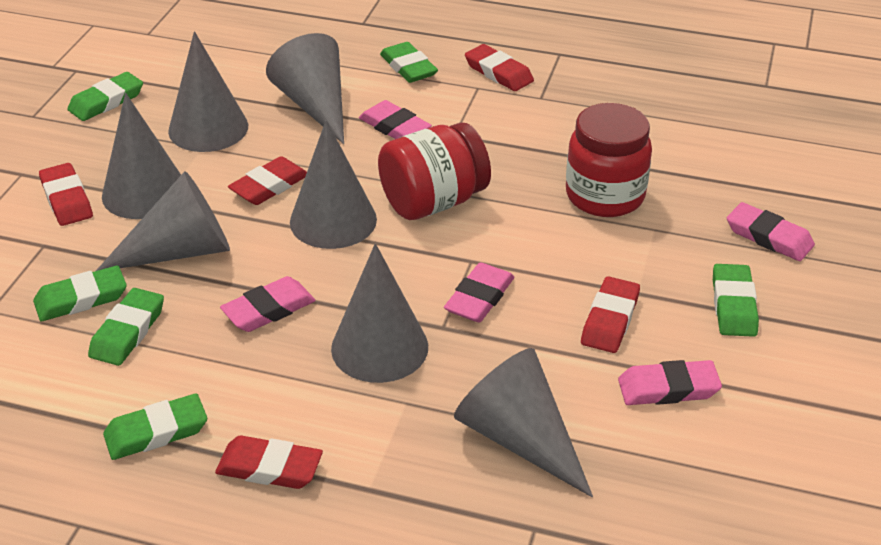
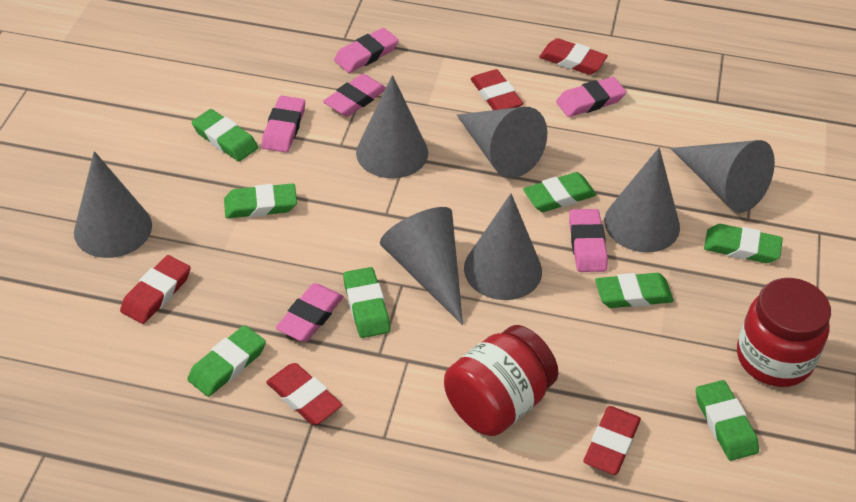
green eraser: [33,265,127,321] [67,72,143,121] [88,288,164,366] [103,393,207,460] [380,42,438,83] [713,264,759,337] = 6 -> [187,325,266,397] [192,109,258,161] [224,183,297,218] [343,267,391,338] [523,172,597,212] [595,273,674,308] [696,380,759,461] [704,224,783,263] = 8
pink eraser: [220,276,316,332] [359,100,432,139] [444,262,515,323] [618,360,722,405] [727,202,815,261] = 5 -> [262,95,305,152] [276,283,344,342] [323,74,386,117] [334,28,399,73] [556,77,626,117] [569,209,608,272] = 6

